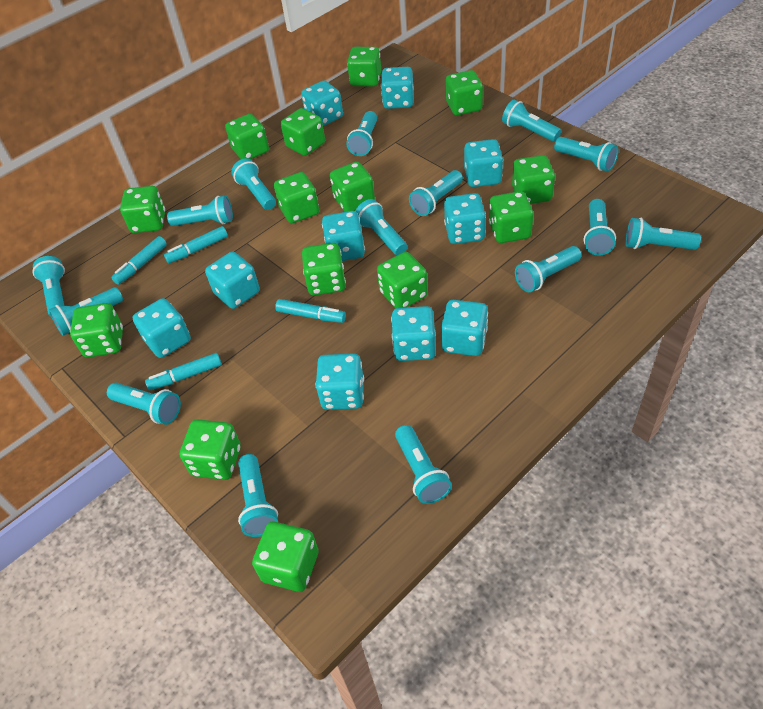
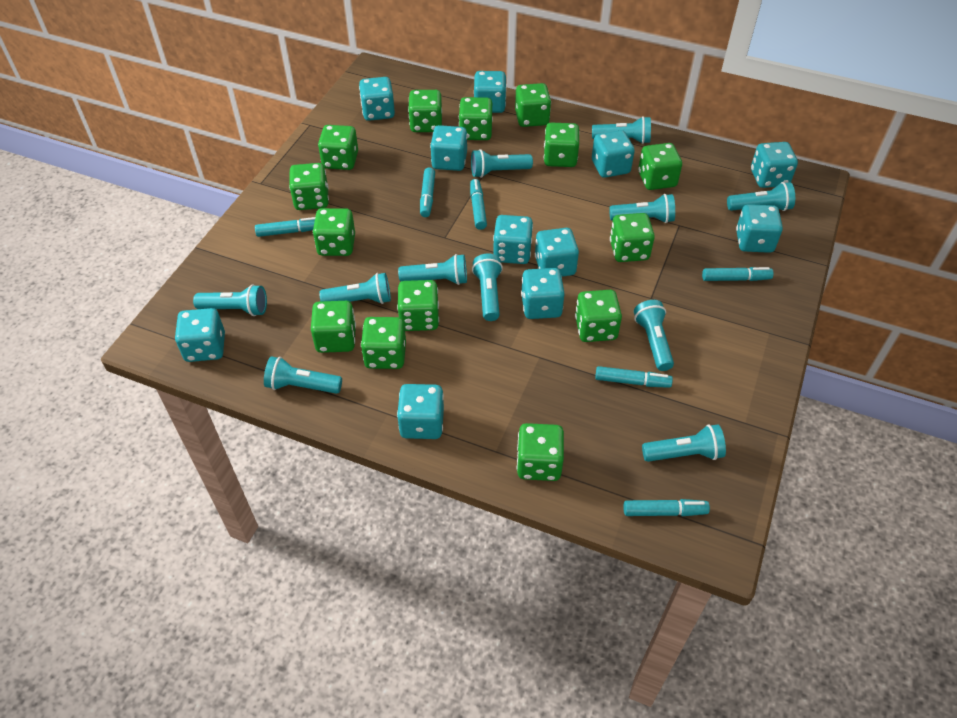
turquoise dice: [133,298,191,358] [205,252,260,309] [301,81,343,126] [316,353,364,410] [322,211,365,261] [381,67,414,109] [391,306,436,361] [441,300,488,356] [444,193,486,244] [464,139,503,187] = 10 -> [175,308,225,362] [359,77,395,121] [397,384,444,439] [430,125,467,171] [474,71,506,113] [493,215,533,264] [521,268,565,319] [535,228,579,277] [592,130,635,178] [736,204,783,253] [751,142,798,188] = 11
turquoise flashlight: [32,256,65,317] [49,287,123,336] [107,383,181,425] [167,196,233,226] [231,158,276,210] [238,454,278,537] [346,111,377,156] [356,199,407,255] [395,425,452,504] [409,170,463,216] [502,99,561,141] [515,246,582,292] [554,137,618,172] [584,199,616,256] [625,218,701,250] = 15 -> [193,284,267,316] [264,356,342,394] [319,273,391,304] [398,254,467,285] [471,149,533,178] [472,254,503,321] [592,116,651,144] [609,194,675,223] [634,300,674,371] [642,424,726,462] [727,182,795,211] = 11
turquoise marker: [111,236,167,285] [145,353,222,390] [164,226,228,263] [275,299,346,323] = 4 -> [255,217,315,237] [420,167,435,217] [470,179,487,230] [595,366,673,388] [623,499,710,516] [702,267,774,281] = 6

